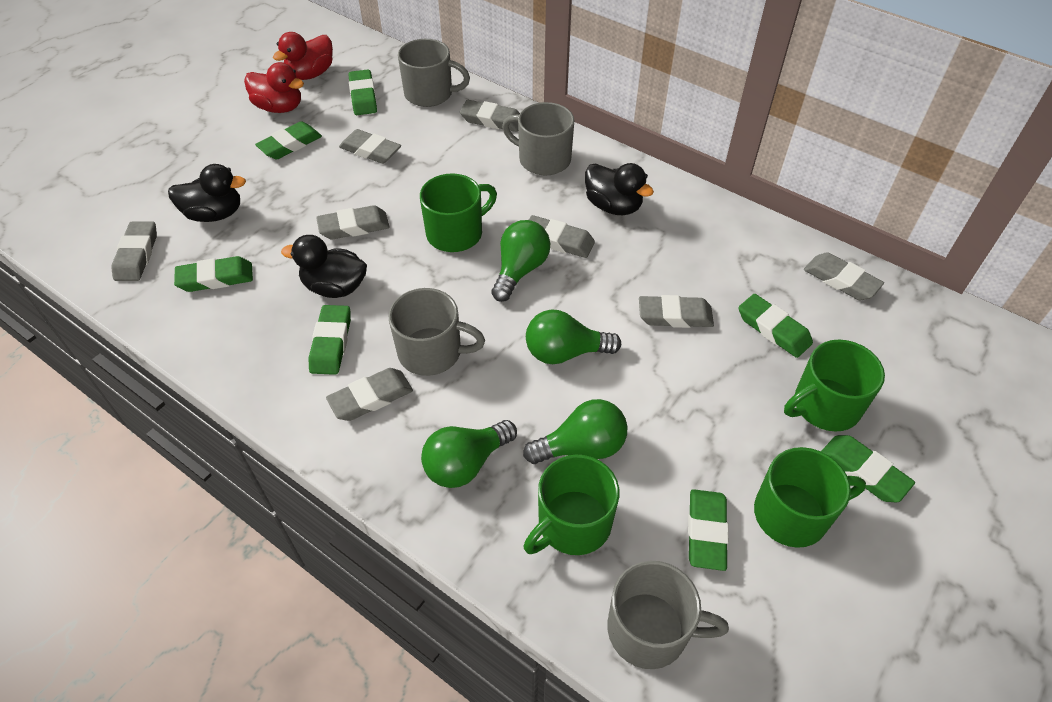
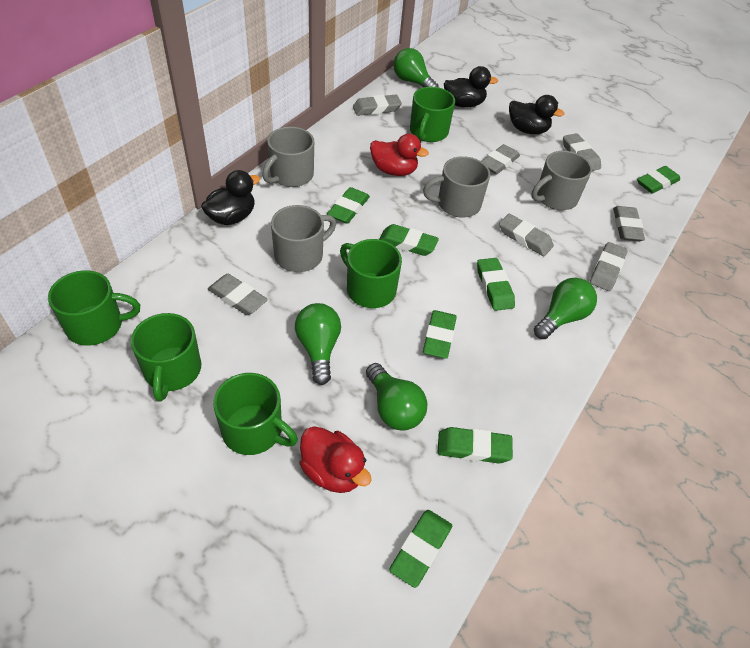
green mug: [420,173,497,252] [524,455,620,555] [754,447,866,548] [784,340,885,432] = 4 -> [48,270,140,346] [131,313,201,402] [213,373,298,455] [340,239,402,308] [410,87,455,142] = 5
grey eraser: [111,221,157,281] [316,205,389,240] [326,368,413,421] [339,129,401,164] [460,100,520,132] [529,215,595,258] [639,295,714,328] [804,252,884,300] = 8 -> [208,274,268,315] [353,95,402,116] [481,144,520,175] [499,214,554,256] [563,133,601,171] [590,242,627,291] [613,206,645,241] = 7

